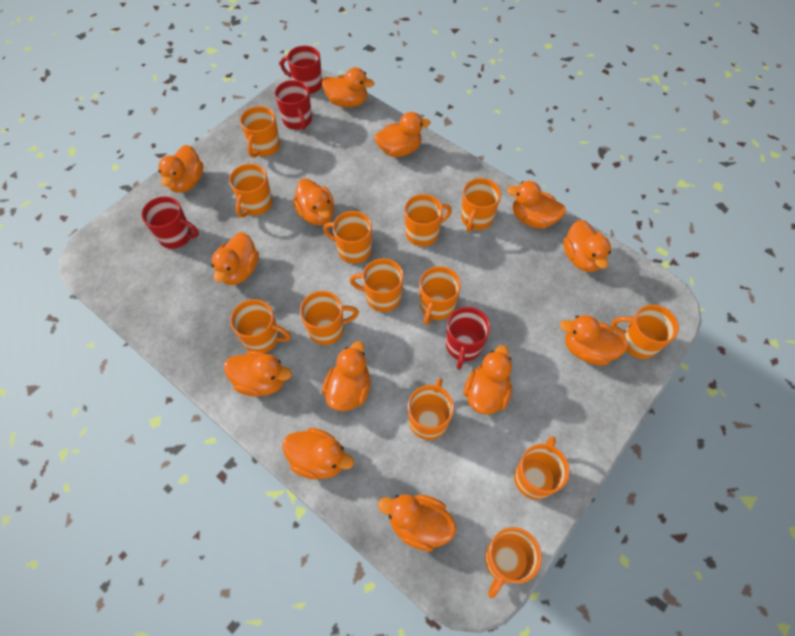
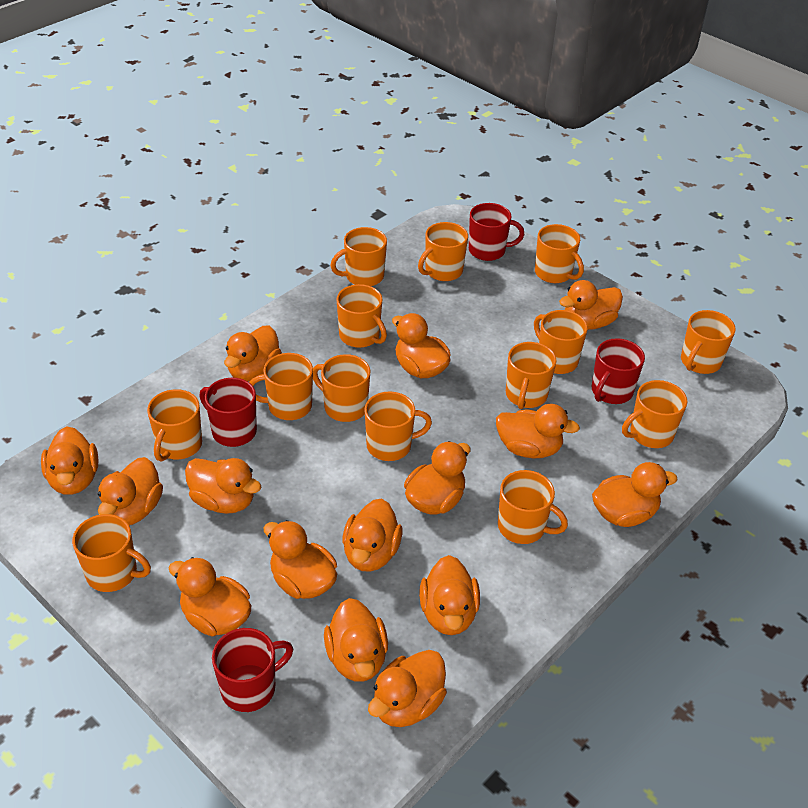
orange duck: [158,145,204,193] [211,232,259,285] [224,351,292,397] [282,428,354,480] [293,179,334,225] [322,67,375,108] [322,341,371,411] [375,112,430,157] [378,494,456,552] [463,345,512,415] [507,181,566,229] [560,315,628,366] [563,220,611,272] = 13 -> [41,426,99,495] [98,457,163,525] [169,557,251,636] [185,458,262,514] [224,325,282,382] [263,520,337,599] [324,598,388,682] [342,499,403,572] [368,650,447,727] [392,313,451,378] [404,441,470,514] [419,555,480,635] [496,404,580,458] [559,280,623,330] [592,462,678,527] = 15
orange mug: [229,164,272,218] [230,299,291,353] [240,106,280,158] [300,291,359,345] [323,211,372,264] [350,258,404,312] [404,194,452,247] [408,378,454,440] [419,266,461,325] [461,178,501,232] [485,527,542,598] [514,436,570,500] [612,305,679,359] = 13 -> [72,514,151,592] [147,389,202,462] [249,353,313,420] [313,354,370,422] [330,227,387,286] [337,284,387,348] [364,392,432,461] [418,222,468,281] [498,470,568,544] [506,342,557,409] [534,310,588,374] [535,224,584,283] [622,380,687,448] [681,310,736,374] = 14

